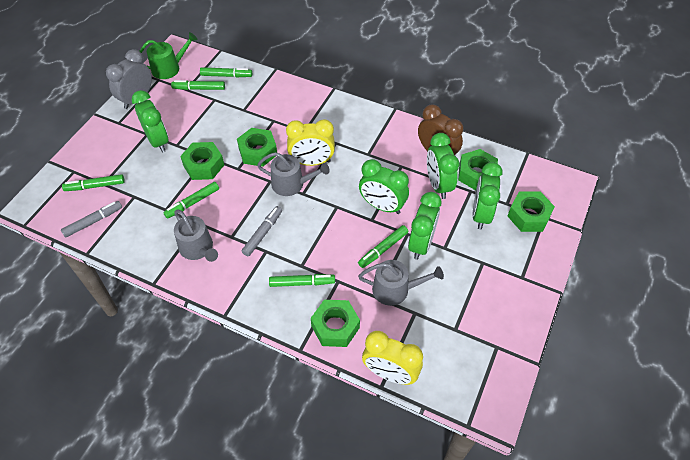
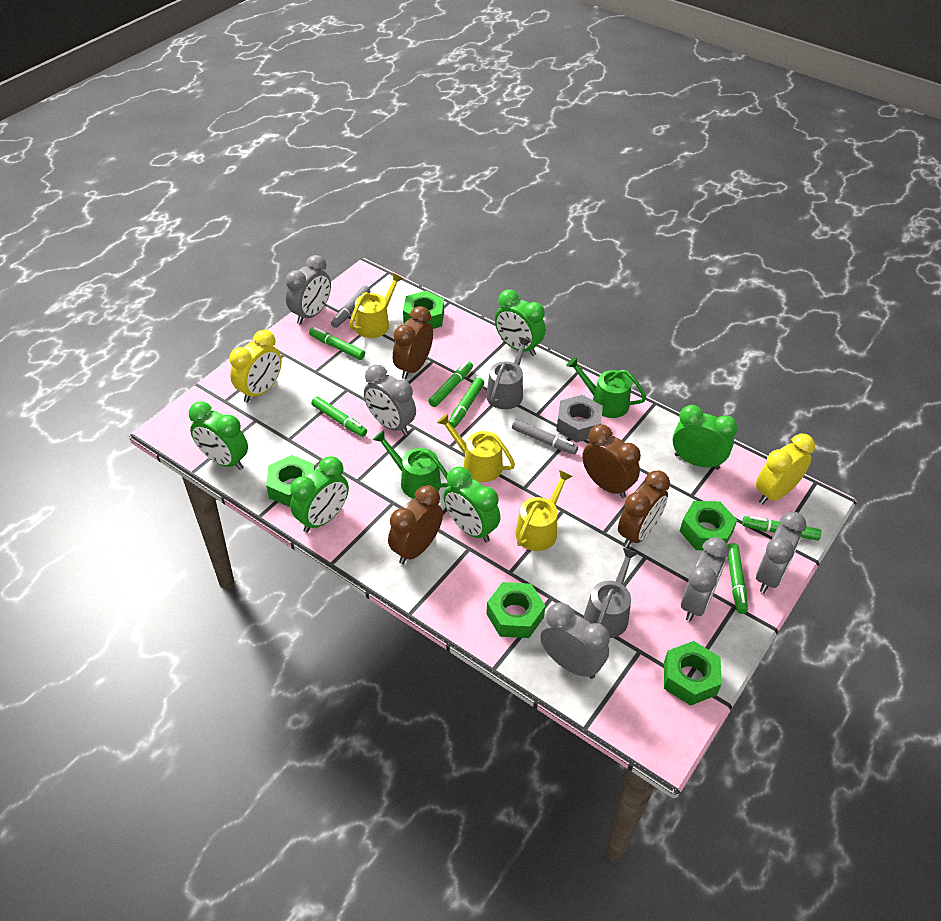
brown clock: [418,105,463,155] = 1 -> [388,485,443,564] [393,306,433,379] [582,424,641,498] [618,470,670,548] = 4
green watering can: [140,32,198,79] = 1 -> [373,430,448,499] [566,357,646,418] = 2
grey clock: [106,49,152,109] = 1 -> [286,255,331,324] [364,365,416,435] [540,603,610,679] [681,537,729,621] [756,512,807,593] = 5
grey nut: none = 0 -> [556,395,603,442] = 1
grey watering can: [174,209,218,262] [257,152,330,196] [358,260,444,306] = 3 -> [486,337,531,409] [584,548,638,638] = 2
yellow watering can: none = 0 -> [349,273,403,338] [437,414,515,482] [515,470,573,551] = 3

